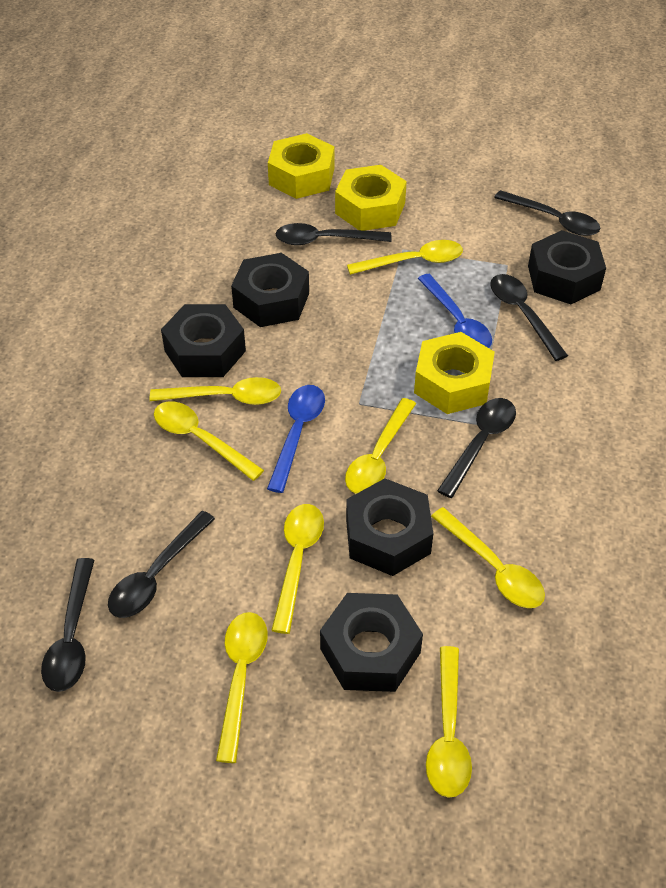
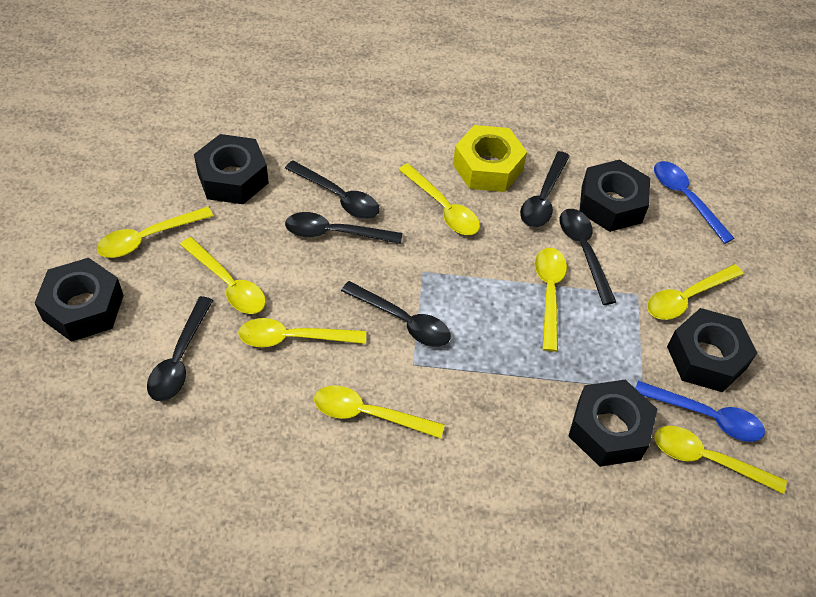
yellow nut: [268,133,334,199] [335,165,407,231] [414,332,495,414] = 3 -> [453,125,527,192] = 1

